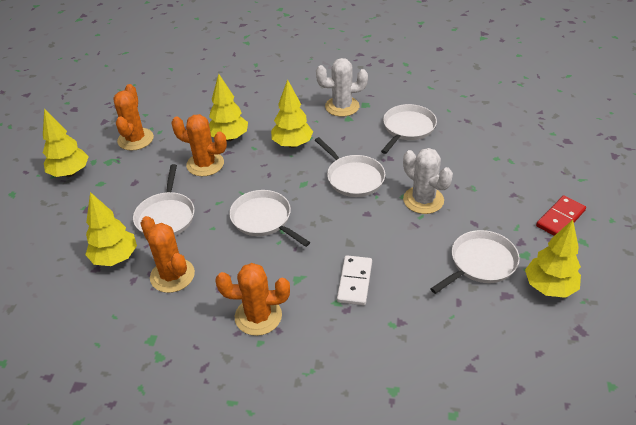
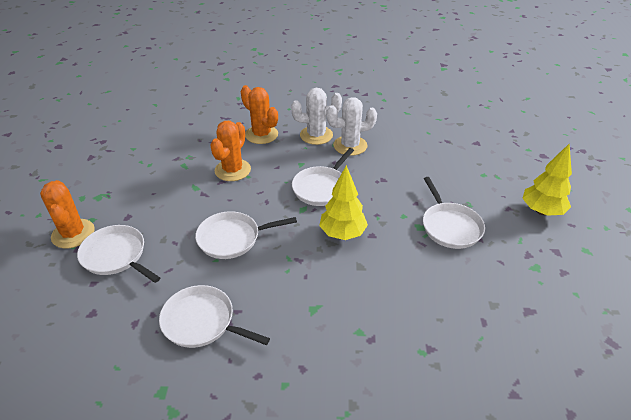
orange cactus: [113,84,154,151] [140,216,195,293] [171,114,227,176] [215,263,290,336] = 4 -> [40,180,95,248] [210,121,251,181] [241,85,278,144] = 3
red domino: [536,195,586,236] = 1 -> none = 0
white domino: [337,255,372,305] = 1 -> none = 0
yellow tree: [43,108,89,177] [85,192,137,266] [209,74,248,141] [271,79,313,148] [525,220,581,298] = 5 -> [319,165,368,240] [522,143,572,216] = 2

